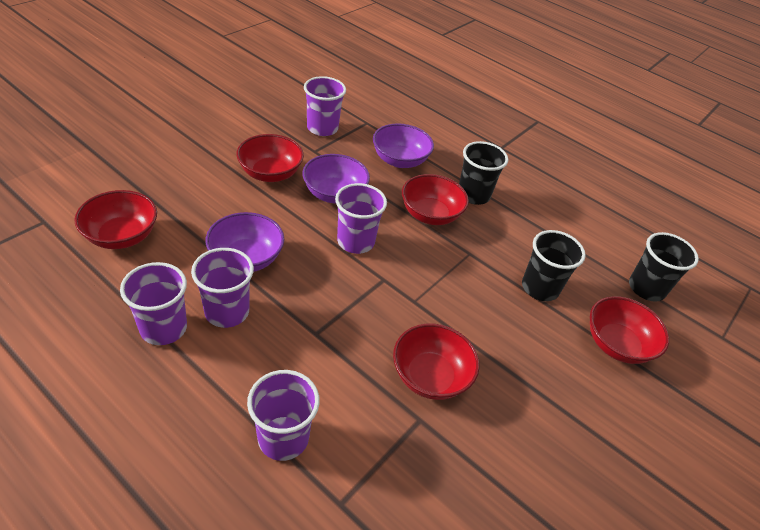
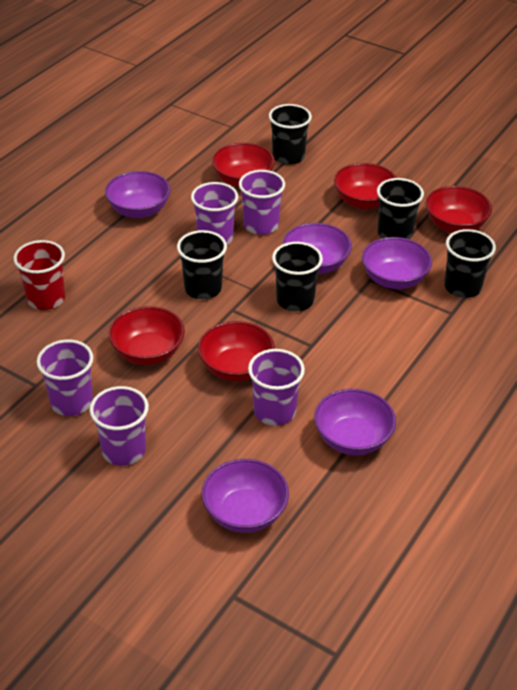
black cup: [459,141,508,205] [522,230,586,301] [629,232,699,302] = 3 -> [177,230,227,299] [269,104,312,165] [272,242,323,311] [377,178,424,239] [444,229,496,298] = 5
purple bowl: [206,212,284,272] [302,154,370,204] [373,123,434,168] = 3 -> [105,171,170,218] [201,459,289,533] [283,223,352,274] [314,389,396,455] [362,237,432,289] = 5
red cup: none = 0 -> [13,240,65,310] = 1

